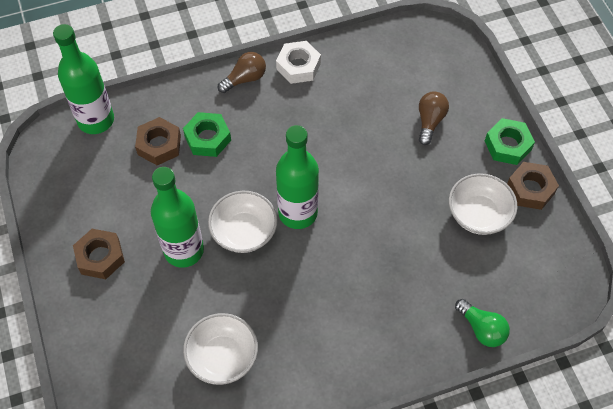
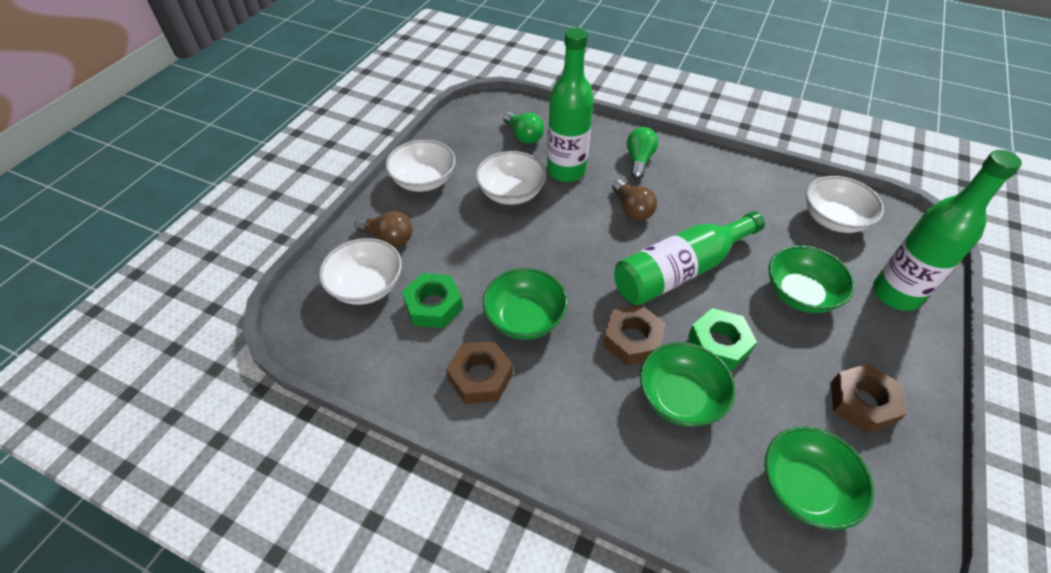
green bowl: none = 0 -> [483,268,568,340] [640,342,735,427] [765,426,874,530] [769,245,855,313] = 4
green light bulb: [455,299,510,347] = 1 -> [503,112,544,144] [627,127,658,179] = 2
white bowl: [183,313,258,385] [208,191,278,253] [449,173,517,235] = 3 -> [319,238,402,305] [386,140,456,192] [475,151,547,205] [806,176,884,233] = 4
white nut: [276,41,321,84] = 1 -> none = 0

